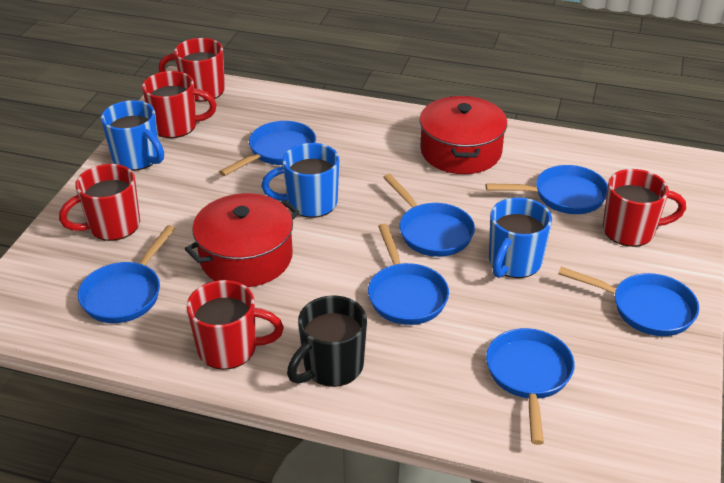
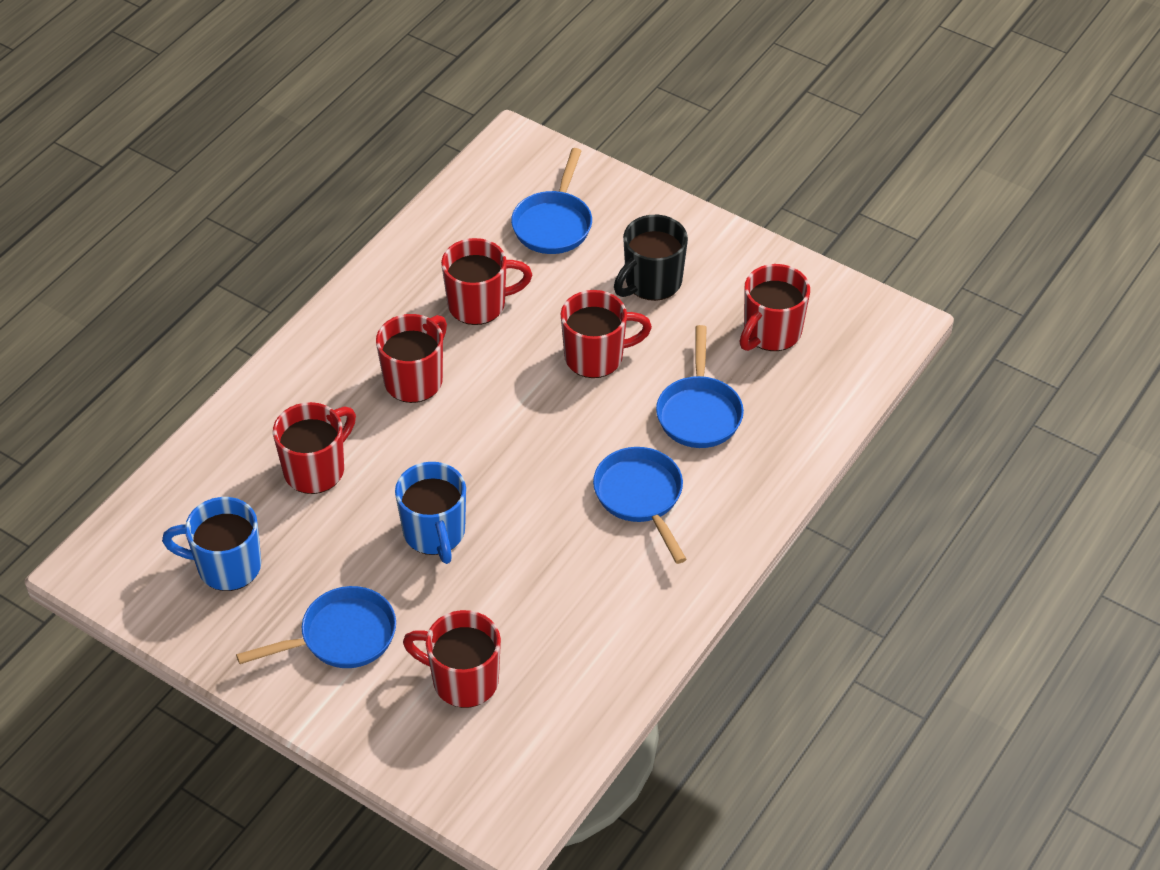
blue mug: [101,100,164,171] [261,143,339,218] [489,197,552,278] = 3 -> [162,497,261,591] [395,462,466,564] = 2
blue pan: [78,225,175,323] [219,121,316,176] [368,223,449,325] [383,174,475,257] [485,165,608,214] [486,328,575,445] [558,267,699,336] = 7 -> [236,586,396,668] [511,148,592,254] [593,447,687,564] [656,325,744,448] = 4
red mug: [59,164,140,241] [142,71,217,138] [158,38,225,102] [186,280,284,370] [603,169,686,247] = 5 -> [273,402,356,494] [376,314,447,403] [403,610,501,708] [441,238,532,325] [561,290,652,378] [740,264,810,351] = 6
red pot: [185,193,300,287] [419,96,507,174] = 2 -> none = 0

